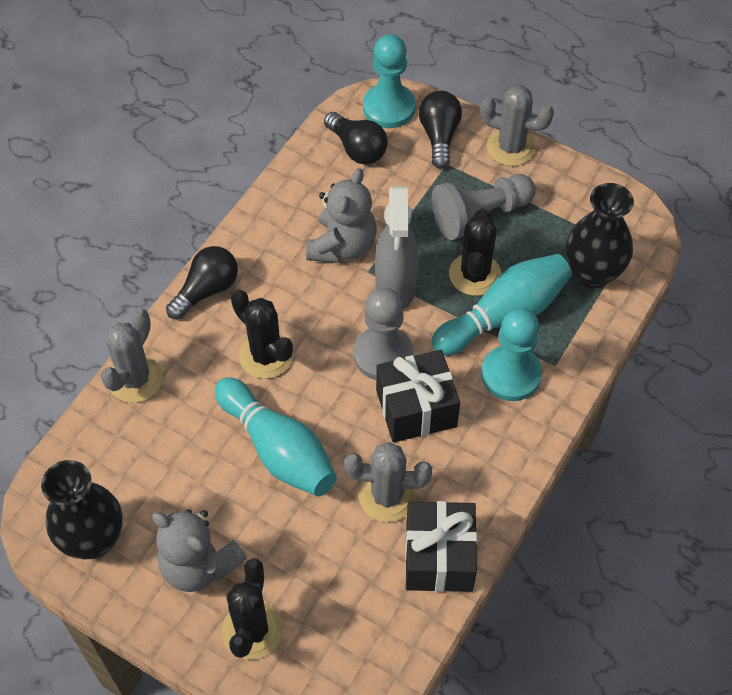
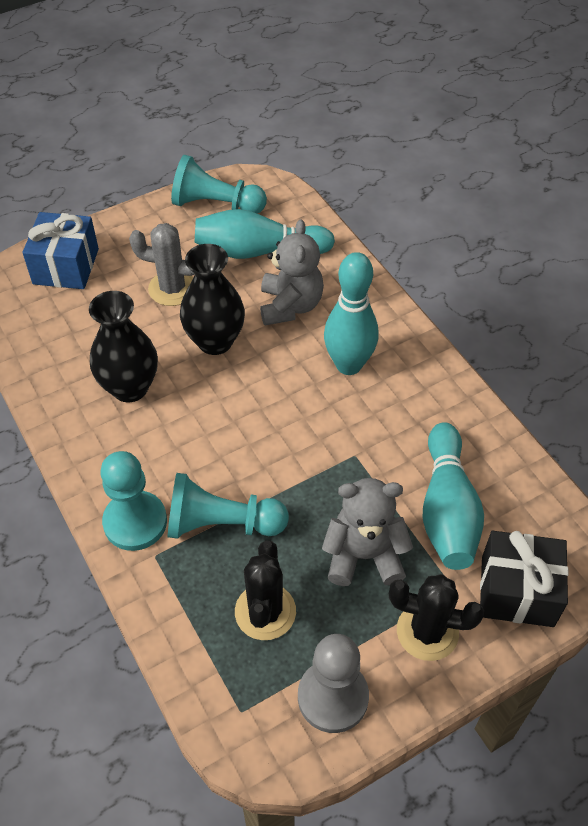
black cactus: [221,558,283,660] [231,290,293,379] [449,209,501,296] = 3 -> [235,541,296,640] [389,574,484,661] = 2
black gift: [376,350,460,442] [405,501,477,592] = 2 -> [480,531,569,627] = 1
black light bulb: [166,246,238,319] [324,112,388,164] [419,91,462,169] = 3 -> none = 0
blue gift: none = 0 -> [22,212,99,289] = 1
grey cactus: [100,308,163,403] [344,442,432,522] [480,85,554,166] = 3 -> [129,223,195,306] = 1
grey pawn: [354,288,413,380] [431,174,535,240] = 2 -> [298,634,369,733] = 1
grey spray bottle: [375,186,418,310] = 1 -> none = 0
turquoise bowling pin: [215,377,337,496] [431,254,572,355] = 2 -> [194,209,335,259] [324,252,379,375] [423,422,484,570] = 3
turquoise pawn: [363,34,416,128] [481,308,542,401] = 2 -> [101,451,167,551] [168,473,289,539] [171,155,267,213] = 3

